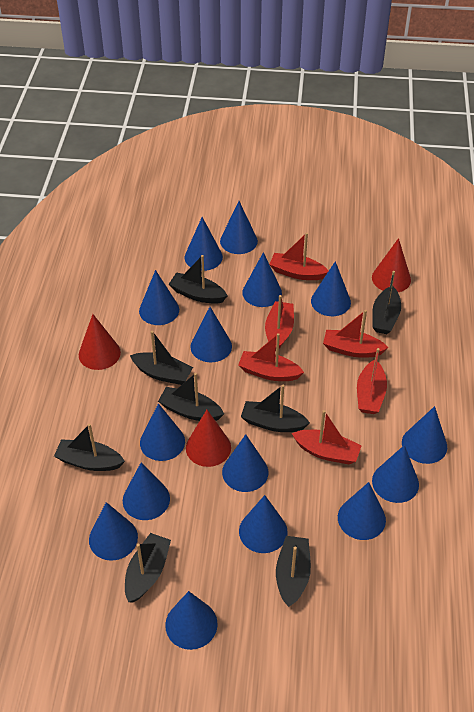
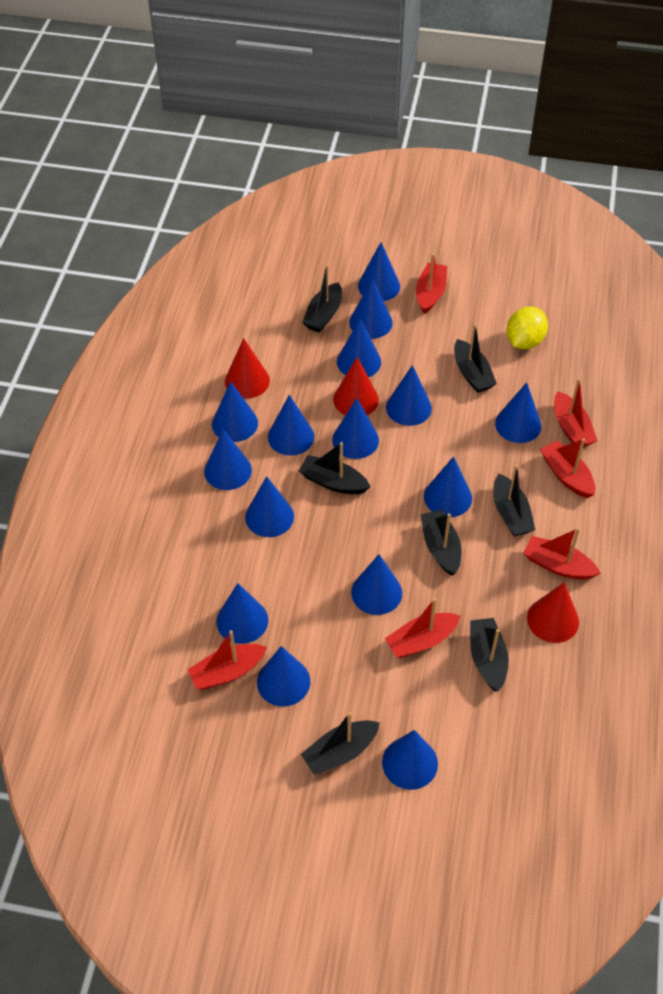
black boat: [54,424,125,471] [125,533,171,603] [130,331,193,385] [158,373,224,421] [169,255,228,304] [241,385,310,432] [276,536,311,607] [372,271,401,334] = 8 -> [299,442,371,494] [301,712,380,775] [302,264,342,333] [421,510,462,576] [454,324,497,393] [470,618,509,691] [493,465,535,536] = 7
yellow lemon: none = 0 -> [506,306,548,349] = 1

